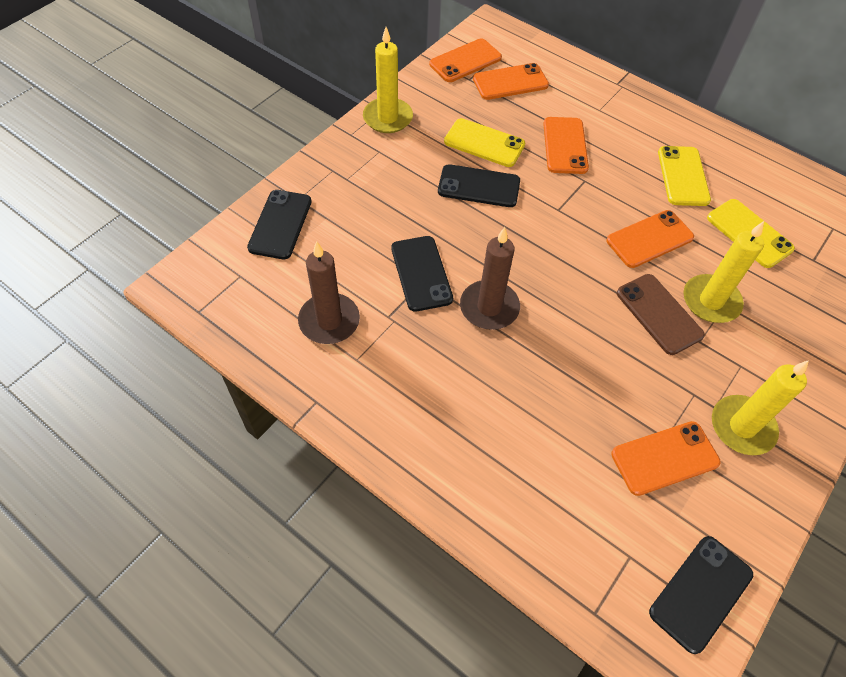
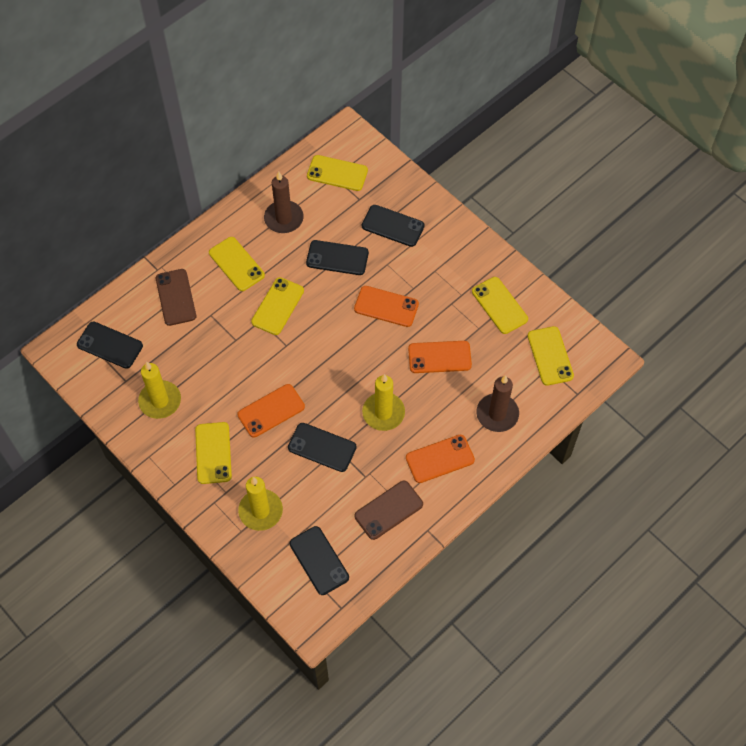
black phone: [247,190,312,259] [391,236,453,312] [438,164,520,207] [649,536,753,654] = 4 -> [77,322,143,369] [288,423,357,472] [290,526,349,595] [306,240,369,275] [362,205,425,247] = 5
brown phone: [617,274,705,355] = 1 -> [156,269,196,326] [354,481,423,540] = 2
orange phone: [429,38,502,82] [473,63,549,100] [543,117,589,174] [607,210,694,268] [611,421,721,496] = 5 -> [237,384,305,437] [354,286,419,327] [406,435,475,483] [408,341,472,373] = 4
yellow phone: [444,118,525,167] [658,146,711,206] [707,199,795,268] = 3 -> [195,422,232,484] [209,237,265,291] [251,277,304,335] [307,155,368,191] [472,277,528,334] [528,326,574,386] = 6

